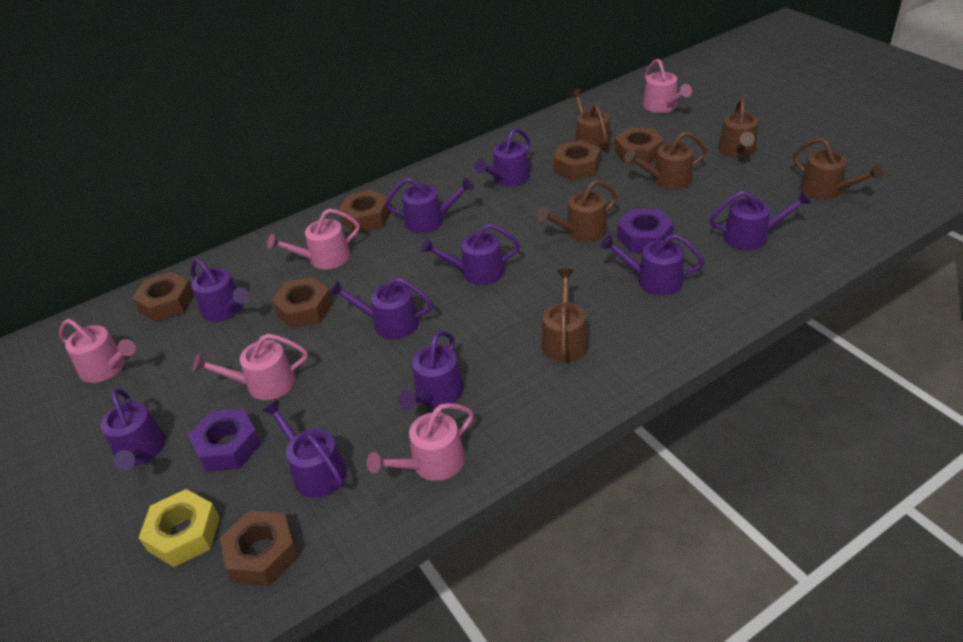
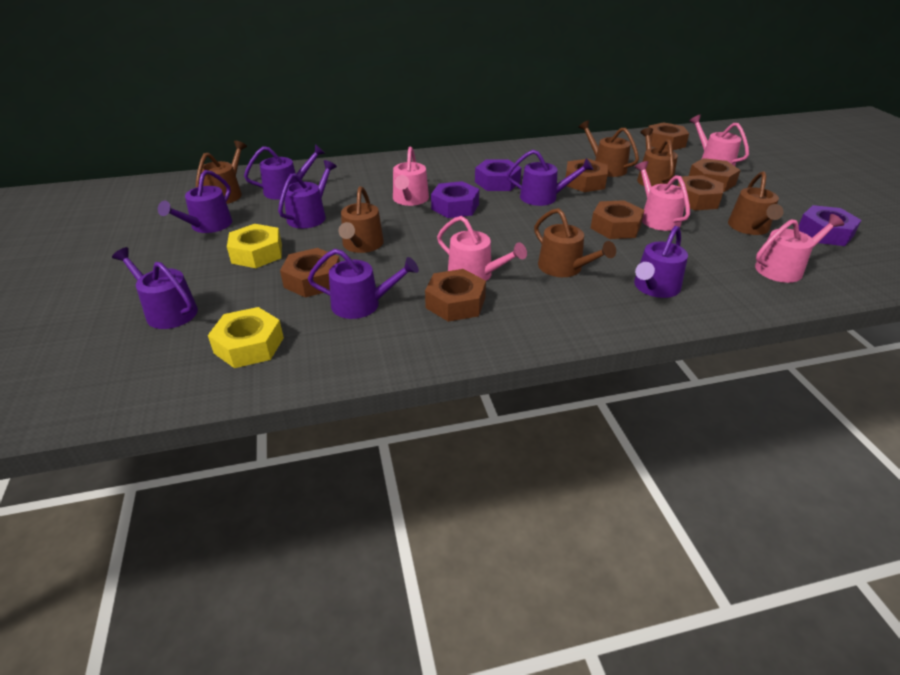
brown nut: [132,271,194,322] [220,510,299,586] [272,277,333,328] [339,189,391,233] [553,140,600,180] [615,127,664,164] = 6 -> [280,248,340,298] [425,269,486,322] [566,159,608,192] [591,200,644,239] [648,122,689,150] [678,175,724,211] [689,158,741,192] = 7
purple nut: [188,408,261,472] [617,209,674,253] = 2 -> [431,181,479,218] [475,159,521,191] [799,205,862,246] = 3
purple watering can: [101,389,166,471] [190,258,249,322] [263,400,347,498] [329,278,433,339] [385,178,474,233] [398,331,464,410] [421,224,520,285] [474,128,530,187] [600,234,705,296] [710,191,811,250] = 10 -> [112,247,198,329] [158,170,232,233] [244,144,326,200] [278,160,337,228] [308,249,419,319] [507,150,593,206] [634,226,688,298] = 7
yellow nut: [139,489,220,567] = 1 -> [208,307,284,368] [227,224,282,268] = 2

